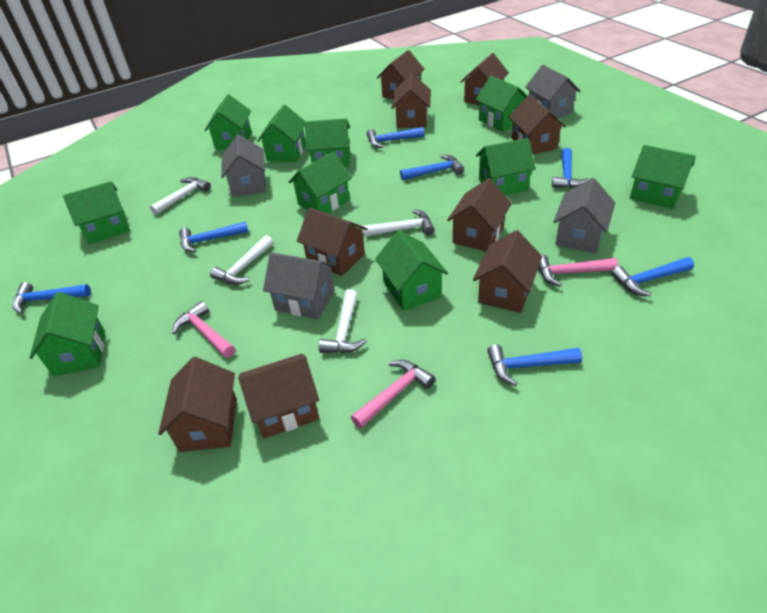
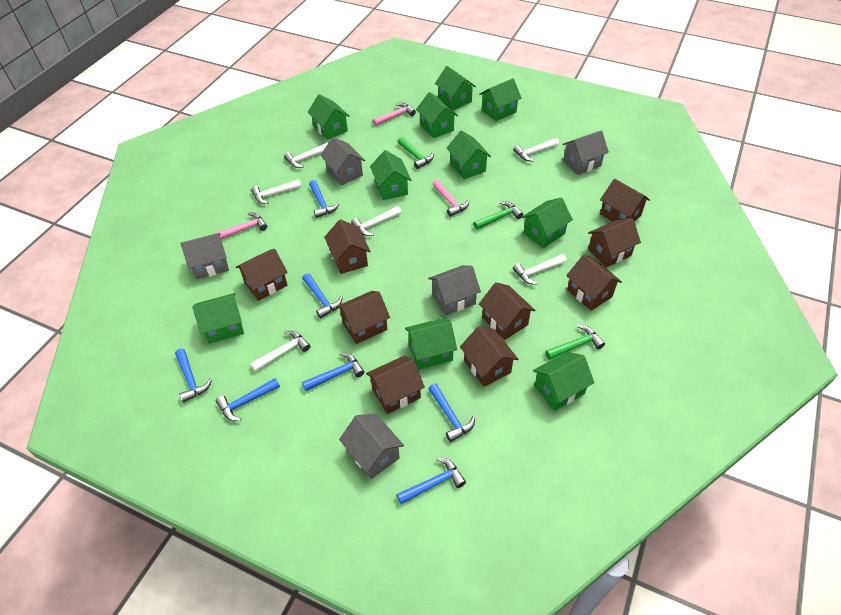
green hammer: none = 0 -> [397,137,434,169] [473,201,523,230] [545,325,605,360] = 3
grey house: [221,134,266,197] [263,252,336,319] [525,65,580,119] [553,178,615,253] = 4 -> [180,233,229,280] [320,137,365,185] [339,413,404,479] [428,265,481,316] [563,130,609,175] = 5
white hammer: [150,177,211,215] [210,235,273,285] [319,289,367,353] [363,210,435,237] = 4 -> [250,331,311,372] [251,179,301,204] [284,143,328,168] [351,206,401,236] [513,138,559,161] [513,254,567,285] = 6

